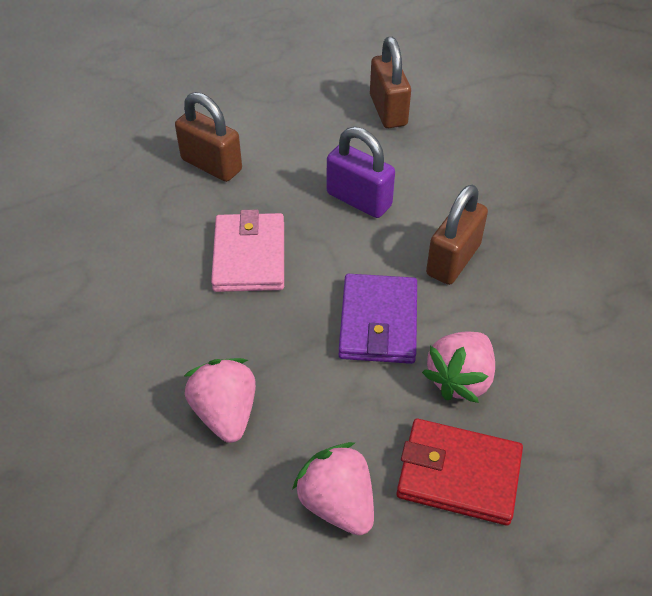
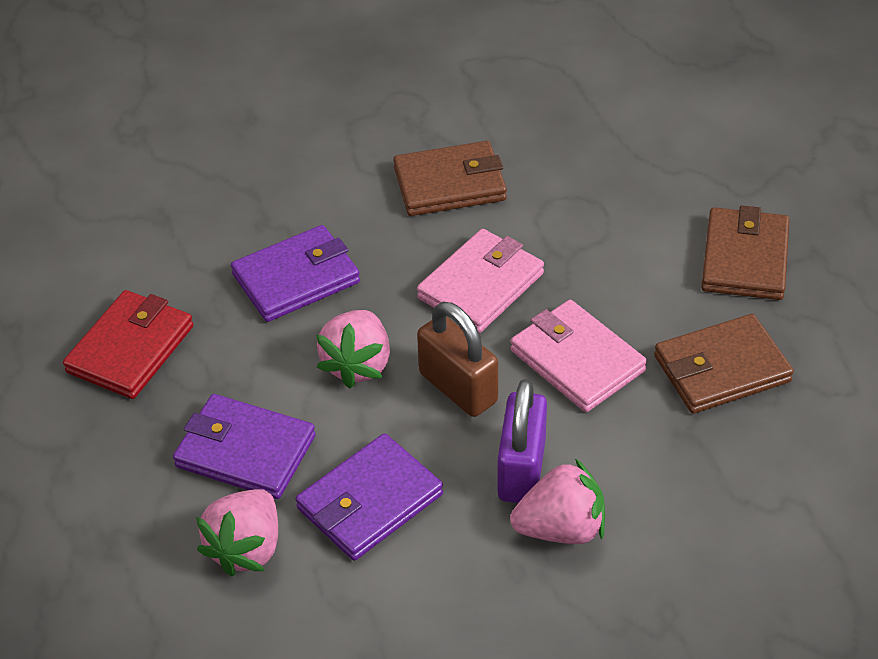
brown padlock: [175,92,242,182] [370,37,411,128] [426,185,488,285] = 3 -> [417,302,498,417] = 1
brown wallet: none = 0 -> [393,141,507,216] [654,314,794,414] [701,205,790,300] = 3
pink wallet: [211,210,284,292] = 1 -> [417,229,544,333] [511,300,647,412] = 2
purple wallet: [338,274,417,364] = 1 -> [173,394,316,499] [231,225,360,322] [296,433,443,561] = 3

